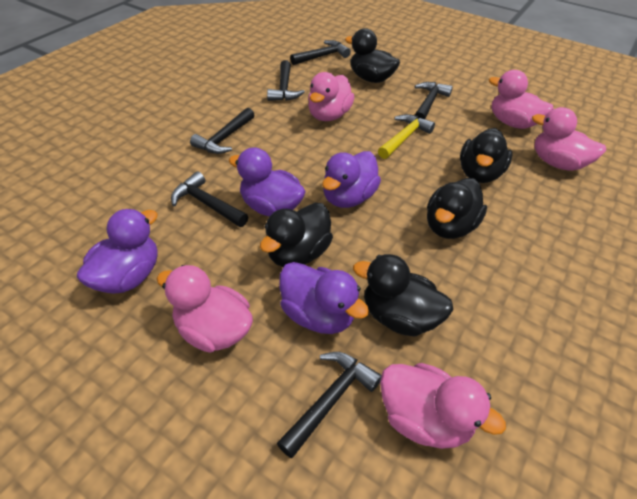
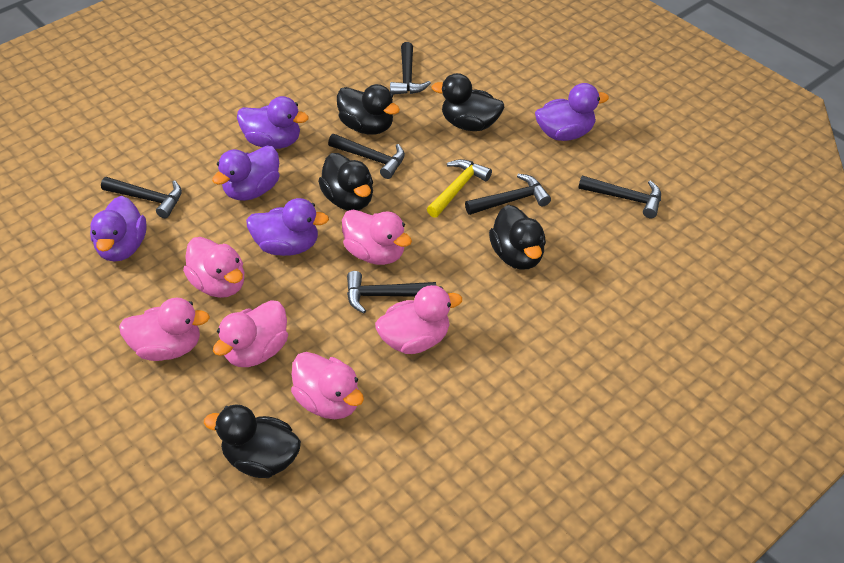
pink duck: [157,265,253,353] [308,72,355,121] [380,363,506,449] [489,70,554,129] [532,107,606,171] = 5 -> [119,298,210,361] [183,237,244,298] [213,300,288,367] [291,352,364,419] [342,210,412,265] [375,285,462,354] = 6
purple duck: [77,209,158,294] [229,147,306,216] [279,262,369,334] [322,151,381,208] = 4 -> [90,196,147,262] [212,146,280,201] [237,96,309,149] [246,198,329,256] [535,83,609,141] = 5

